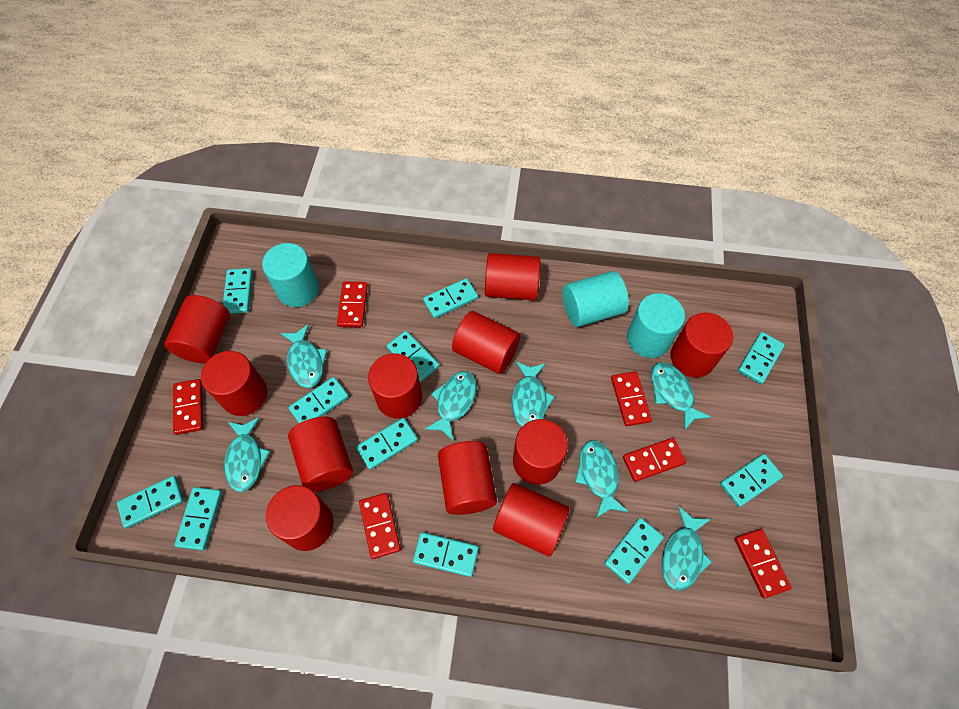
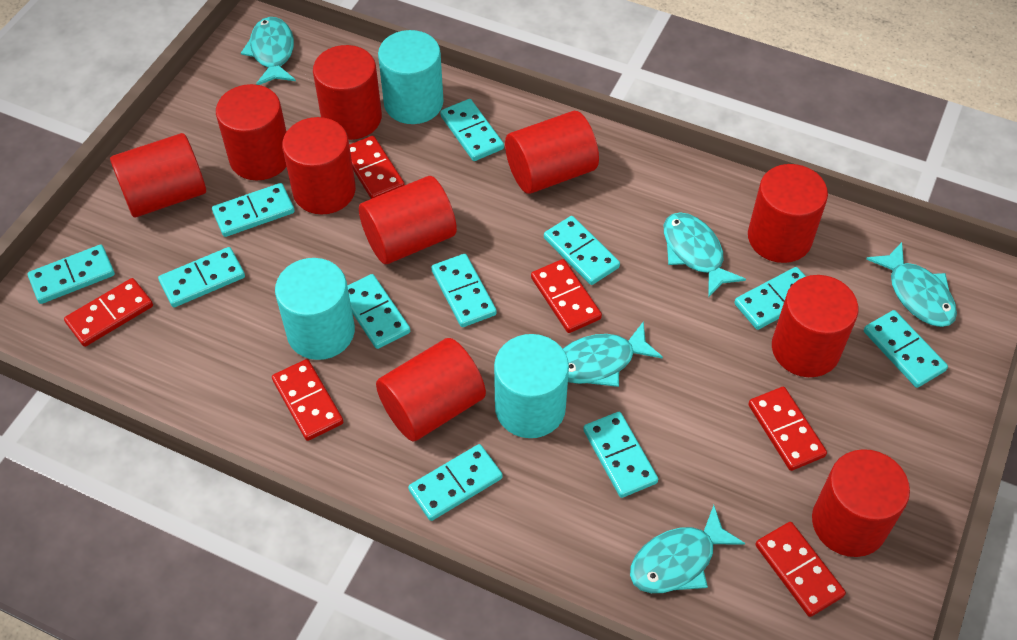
red cylinder: [164,295,230,363] [201,351,267,416] [266,485,334,551] [288,416,353,492] [368,353,422,419] [438,441,497,515] [452,311,520,374] [485,253,540,300] [493,483,570,557] [513,419,568,485] [670,312,733,377] = 11 -> [110,133,206,217] [216,84,287,180] [282,117,356,214] [313,45,382,140] [359,176,457,264] [376,338,486,442] [505,111,599,194] [748,164,828,263] [772,275,858,377] [812,449,910,557] = 10
turquoise fish: [224,417,270,492] [280,324,327,388] [425,371,477,440] [512,361,554,427] [575,440,629,518] [651,362,711,431] [662,506,712,591] = 7 -> [241,17,296,85] [563,321,663,387] [630,505,745,593] [664,212,746,298] [866,242,957,327] = 5

